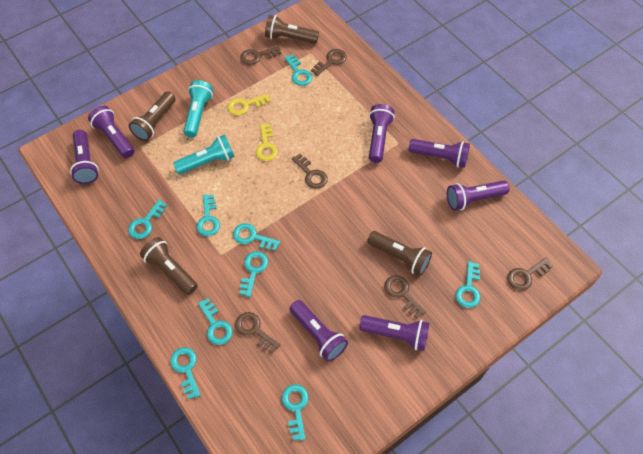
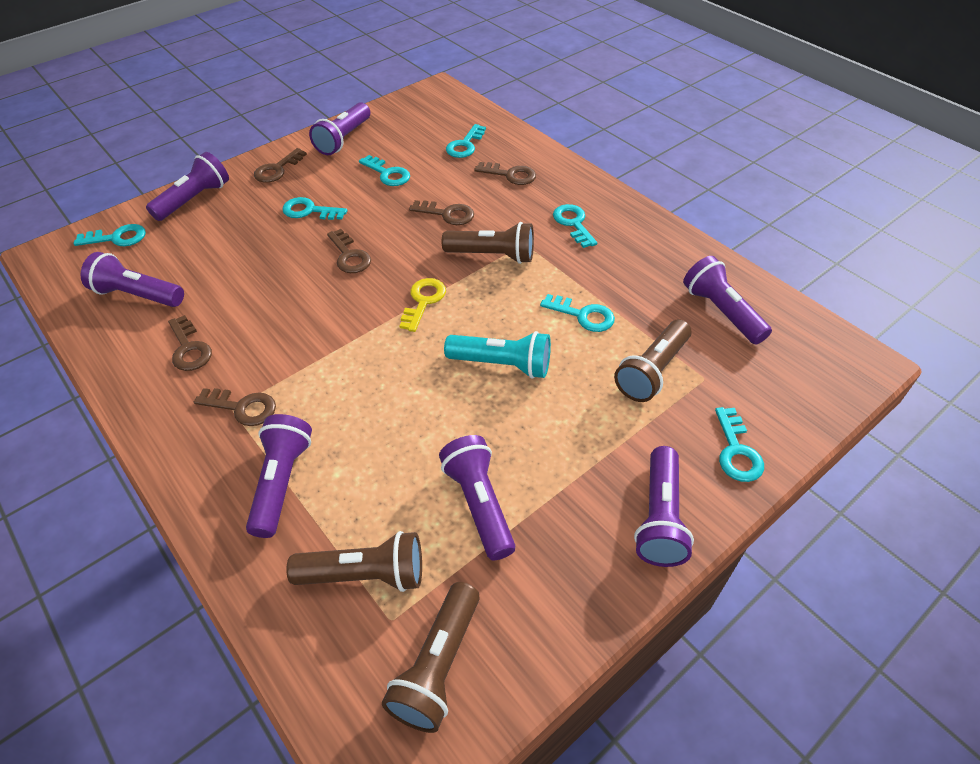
turquoise flashlight: [173,134,235,174] [183,80,213,137] = 2 -> [444,331,551,379] = 1
turquoise key: [128,200,167,239] [170,347,200,399] [196,194,220,236] [198,298,233,345] [233,223,280,251] [239,251,268,297] [282,384,309,441] [284,54,312,86] [455,261,481,308] = 9 -> [73,224,146,246] [282,197,347,220] [359,155,410,186] [446,124,486,158] [540,294,615,332] [553,204,597,248] [715,407,764,482] = 7
yellow key: [227,94,270,115] [256,124,278,161] = 2 -> [399,278,446,332] = 1

